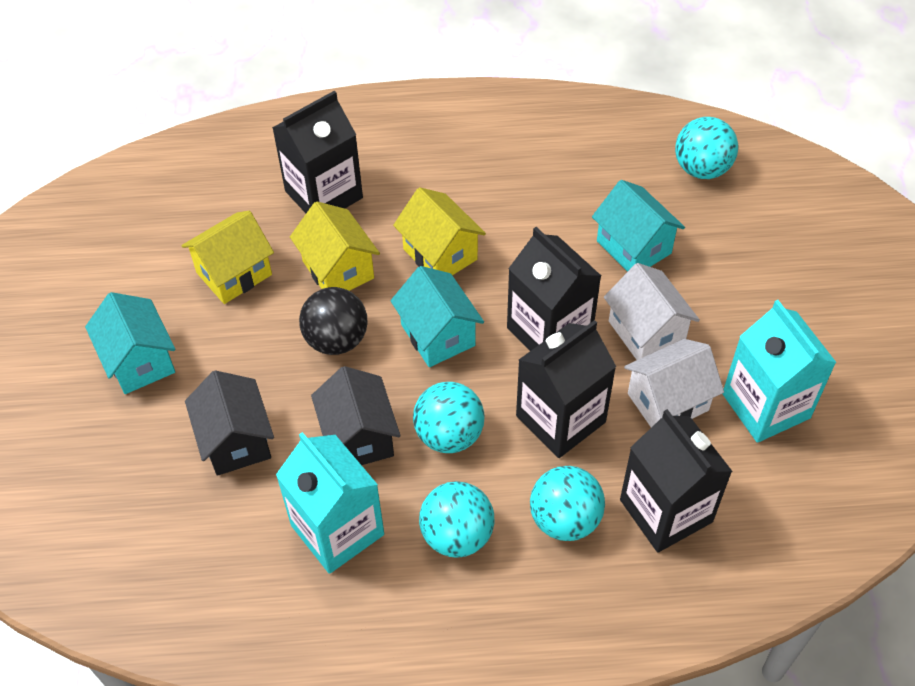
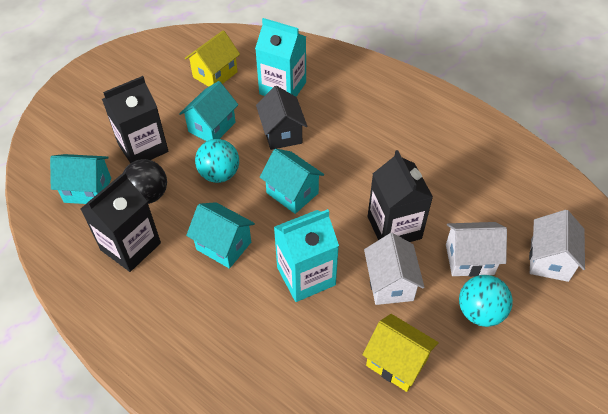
black carton: [272,90,363,213] [507,227,601,351] [516,320,616,458] [620,409,733,552] = 4 -> [81,172,161,272] [102,76,168,163] [368,150,433,242] = 3
black house: [185,370,274,476] [311,366,401,465] = 2 -> [256,86,307,150] = 1
turquoise ball: [413,382,485,453] [419,481,494,558] [530,466,605,541] [675,117,738,179] = 4 -> [195,139,239,183] [459,275,513,327] = 2
turquoise house: [85,292,176,394] [391,266,484,367] [592,180,685,272] = 3 -> [50,154,111,204] [179,81,238,141] [186,202,255,269] [260,149,324,214] = 4
white house: [604,263,700,360] [624,339,724,427] = 2 -> [364,233,425,305] [446,222,507,277] [529,210,585,282] = 3
yellow house: [182,211,274,304] [290,201,380,291] [393,187,486,275] = 3 -> [185,30,240,87] [362,314,439,392] = 2

